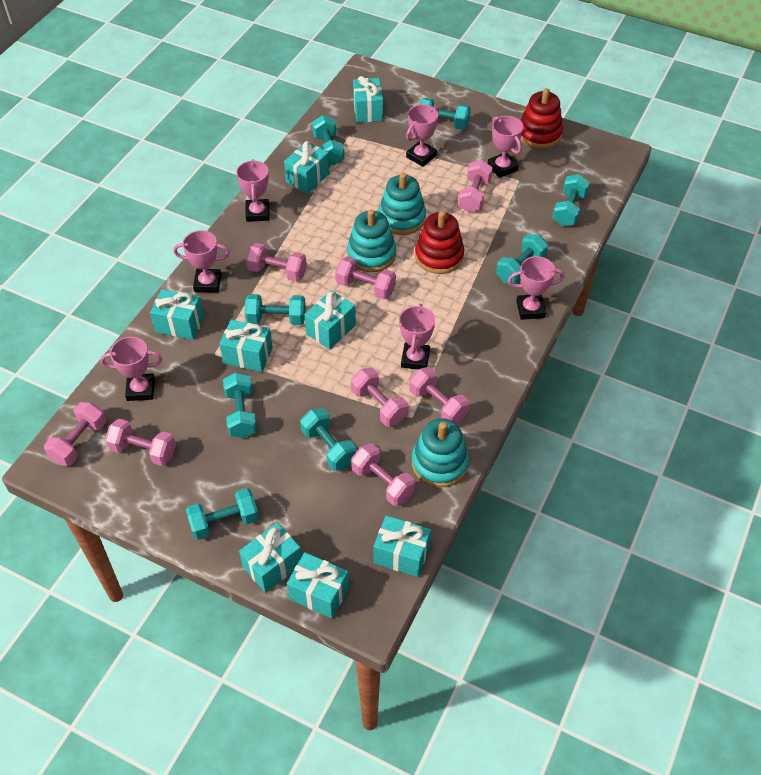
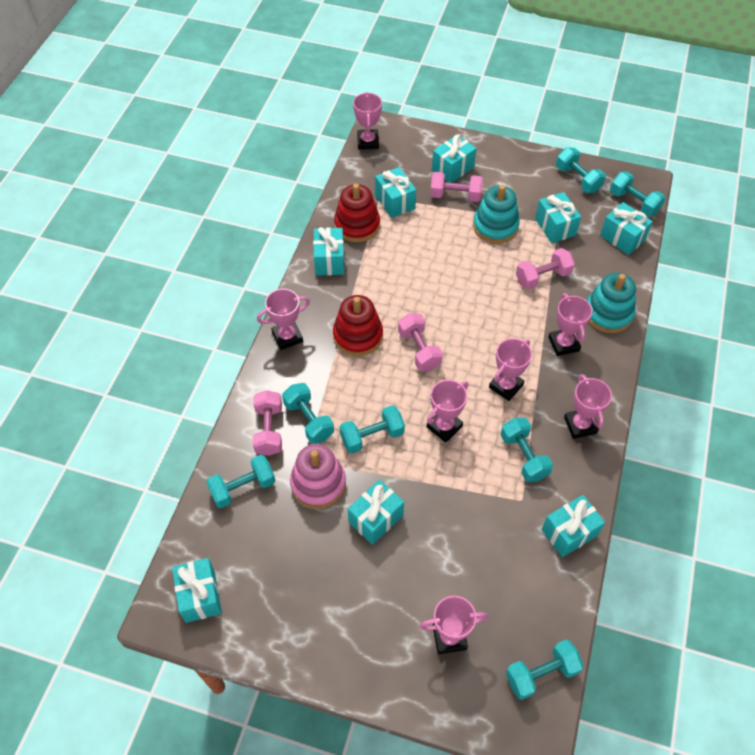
pink dumbbell: [44,402,106,466] [105,419,176,466] [246,243,307,282] [335,256,396,300] [351,368,408,427] [351,444,415,506] [409,367,470,424] [458,160,493,212] = 8 -> [253,390,282,456] [398,313,443,371] [430,172,483,202] [516,248,575,290] = 4
pink stacking toy: none = 0 -> [290,444,346,509] = 1
turquoise dumbbell: [186,488,259,540] [223,372,257,438] [245,294,306,325] [300,408,357,471] [312,115,344,165] [419,98,471,130] [496,234,548,284] [553,174,590,226] = 8 -> [206,455,275,508] [282,383,334,444] [340,405,405,453] [501,417,553,482] [506,639,583,700] [556,147,606,193] [610,171,665,216] = 7
turquoise stacking toy: [347,209,396,272] [378,173,426,235] [412,419,469,487] = 3 -> [473,185,520,244] [587,273,636,333] = 2

